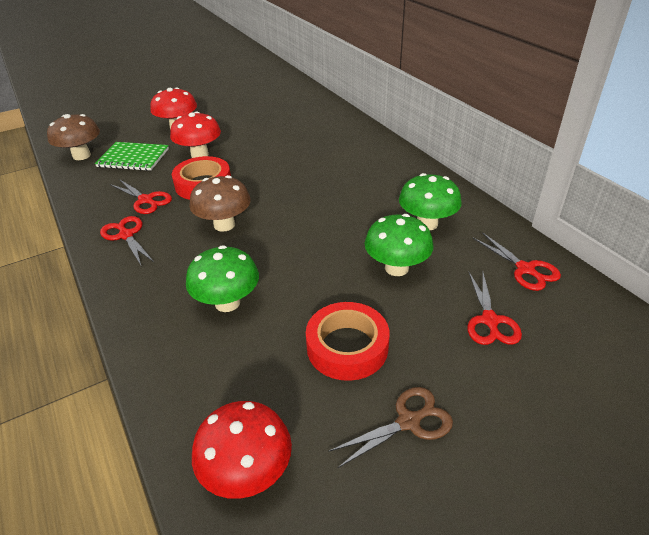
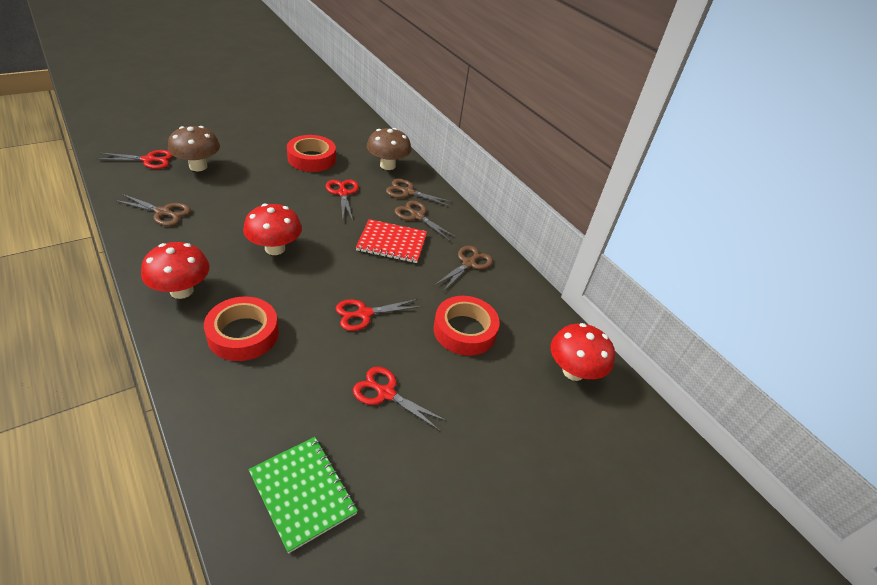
brown scissors: [328,387,453,468] = 1 -> [114,194,191,226] [386,179,453,206] [395,201,456,241] [435,246,493,291] = 4
green mushroom: [186,245,259,312] [364,214,433,276] [399,173,461,230] = 3 -> none = 0
red notebook: none = 0 -> [356,219,427,263] = 1
red tape: [172,156,231,200] [306,302,390,381] = 2 -> [204,296,279,361] [287,135,336,172] [434,296,500,356] = 3

